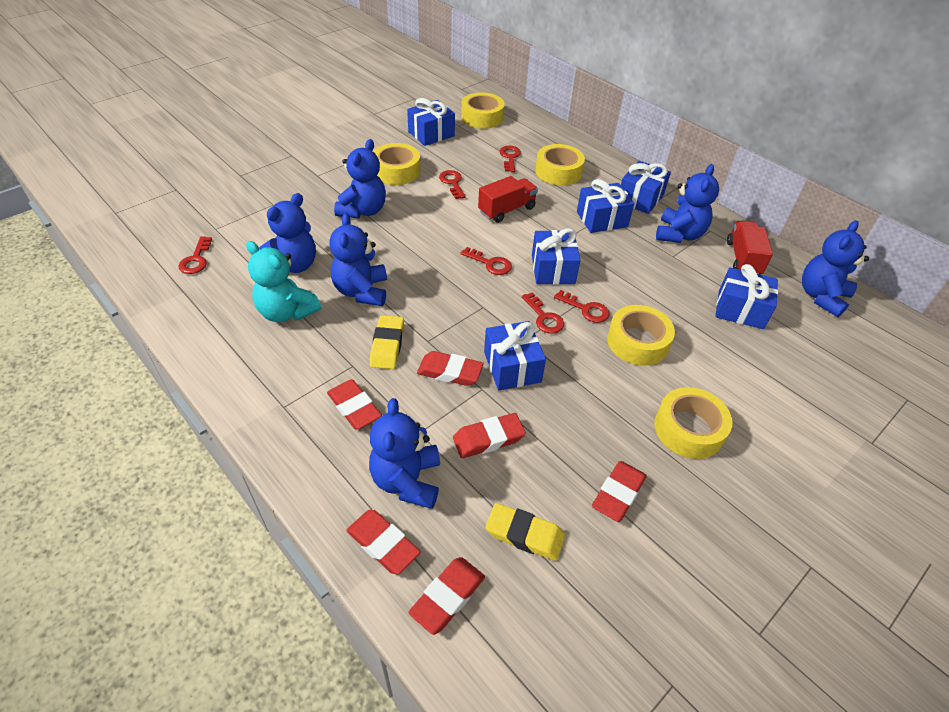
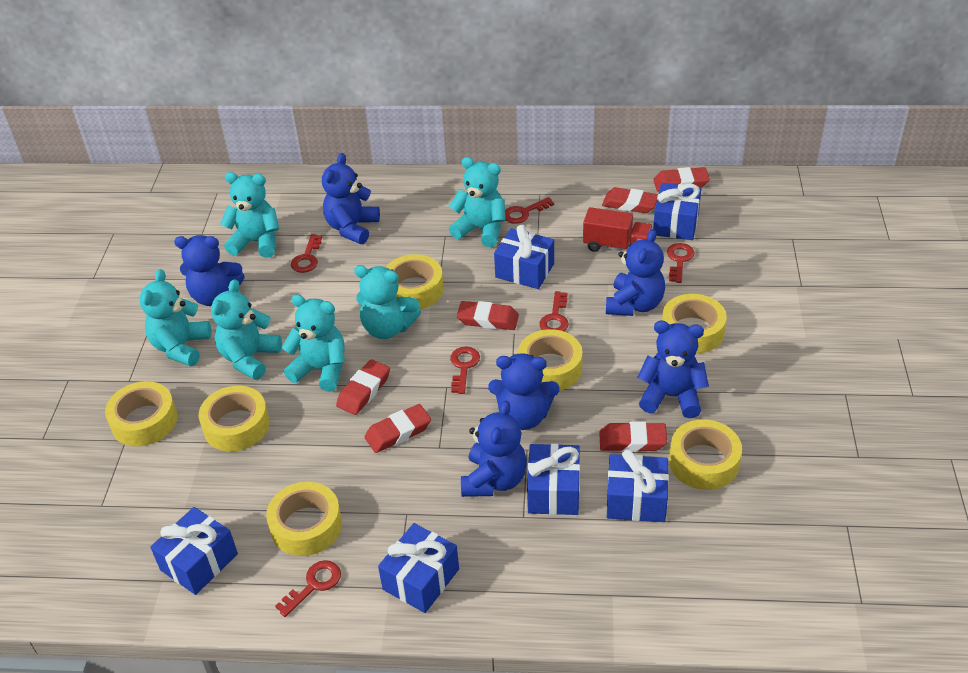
red truck: [478,176,538,223] [727,221,773,274] = 2 -> [583,207,653,252] = 1
turquoise teddy bear: [246,241,321,322] = 1 -> [140,269,211,366] [211,279,282,380] [220,172,279,258] [282,294,345,392] [354,265,421,339] [449,157,505,247] = 6
yellow eraser: [370,315,404,369] [485,503,565,561] = 2 -> none = 0
yellow tape: [373,143,420,185] [461,92,505,129] [535,144,585,185] [607,305,675,366] [654,387,732,459] = 5 -> [105,381,178,447] [199,386,270,451] [266,482,342,556] [385,254,444,309] [518,329,582,391] [662,294,727,354] [669,419,742,490] = 7

